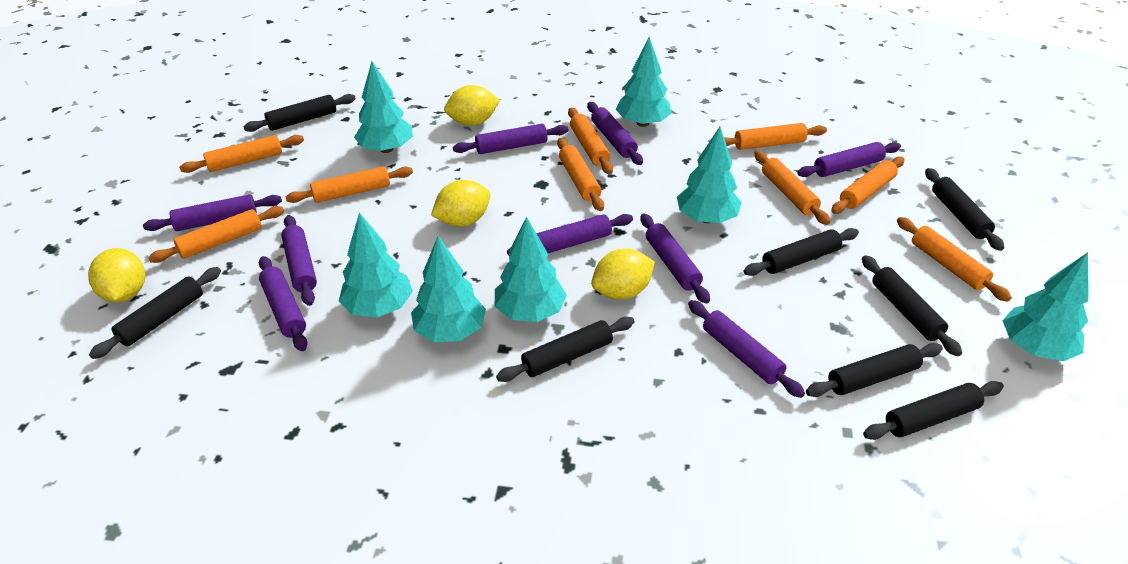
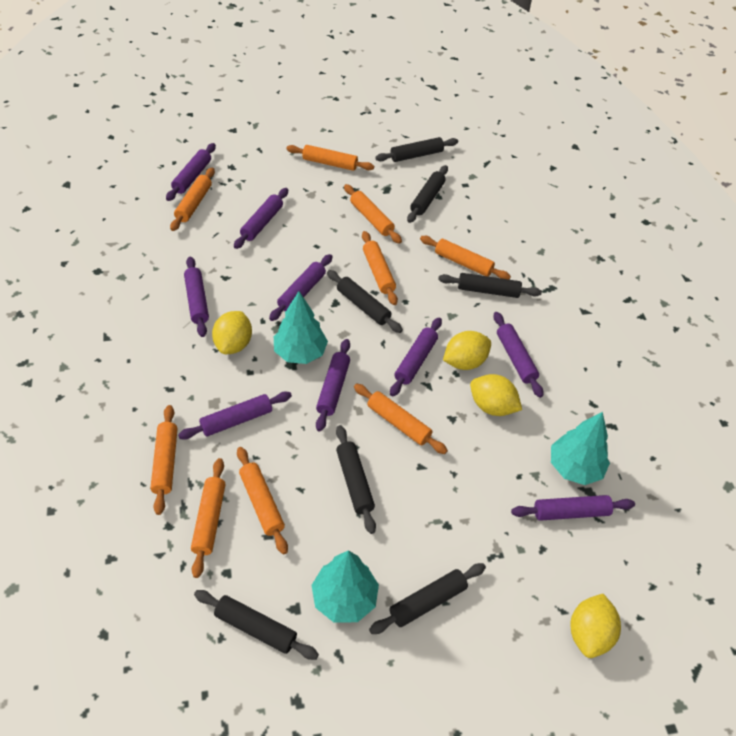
black rolling pin: [89,267,221,359] [243,94,356,132] [496,317,635,382] [744,228,859,276] [806,343,943,397] [862,255,962,356] [863,381,1004,440] [925,168,1004,251] = 8 -> [194,590,319,660] [327,270,403,333] [336,425,376,534] [369,563,486,634] [375,137,458,162] [407,165,448,223] [438,273,542,298] = 7
turquoise tree: [339,212,413,318] [354,61,413,153] [411,236,486,342] [495,217,567,322] [616,37,672,127] [677,127,742,223] [1002,252,1089,361] = 7 -> [274,291,328,364] [311,550,379,623] [551,412,610,485] = 3

